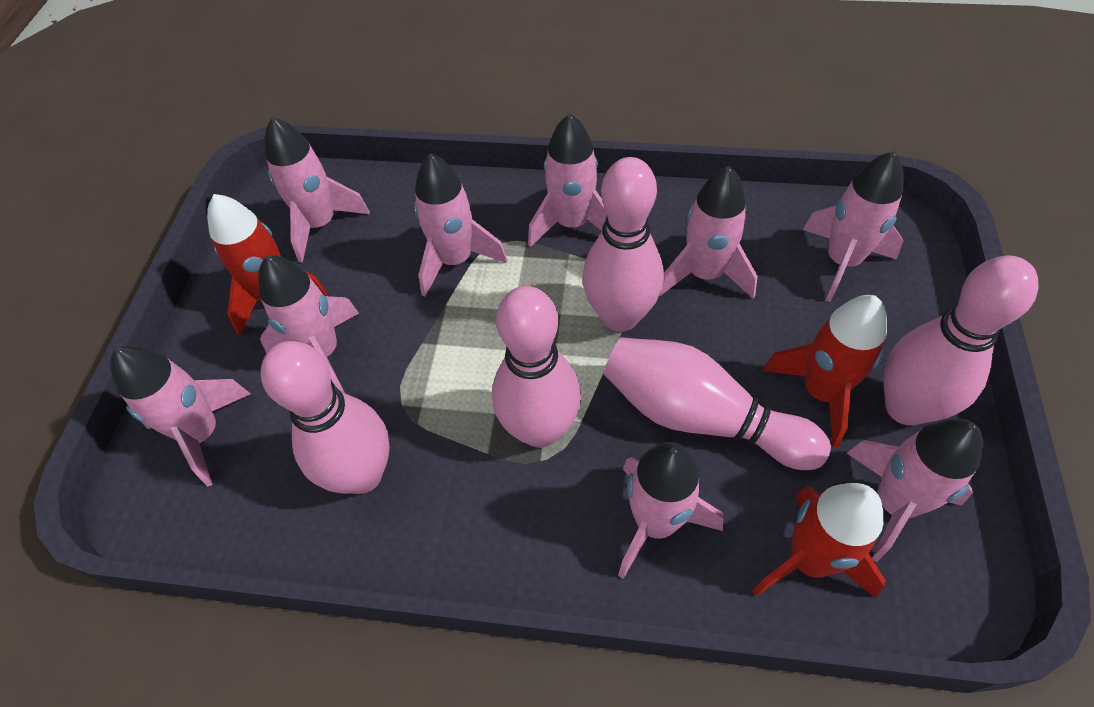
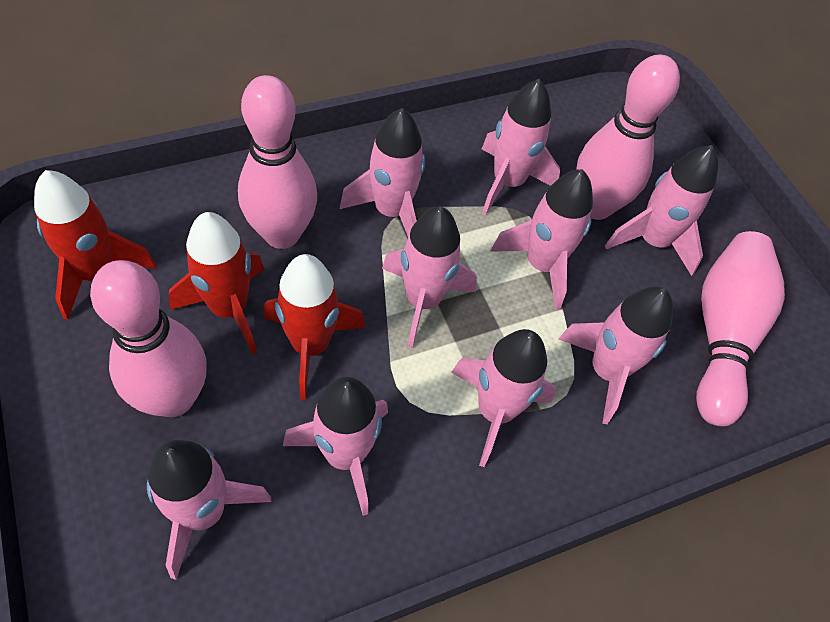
pink bowling pin: [261,341,390,494] [492,286,581,448] [582,157,664,332] [603,337,831,470] [883,255,1039,426] = 5 -> [90,260,207,417] [238,75,317,249] [576,55,680,220] [696,231,785,427] = 4

